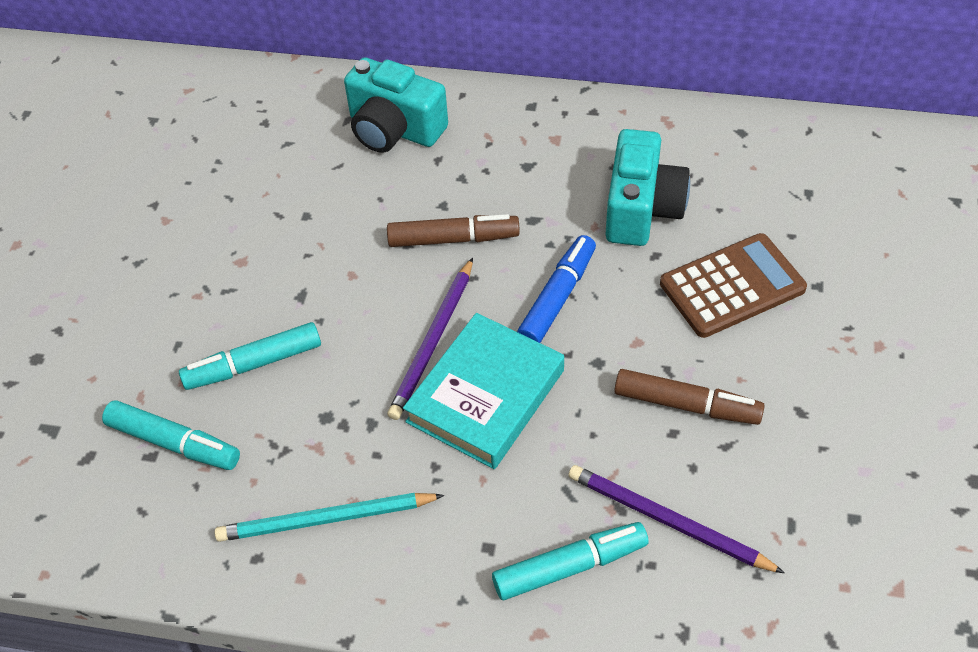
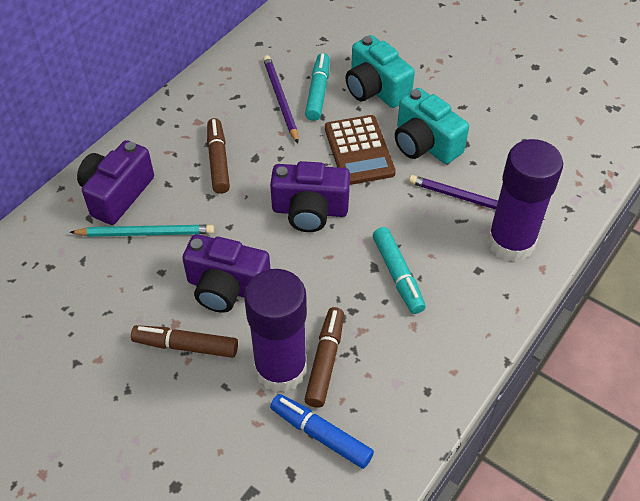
brown marker: [387,214,520,247] [614,369,765,425] = 2 -> [131,325,238,358] [207,118,230,194] [304,307,344,408] = 3
purple camera: none = 0 -> [77,140,154,225] [182,234,270,313] [270,161,350,232] = 3
purple glue stick: none = 0 -> [244,269,307,393] [487,139,563,262] = 2
turquoise book: [403,313,564,469] = 1 -> none = 0
turquoise marker: [102,401,240,470] [179,322,321,390] [492,522,648,600] = 3 -> [305,53,330,121] [373,227,426,314] = 2

